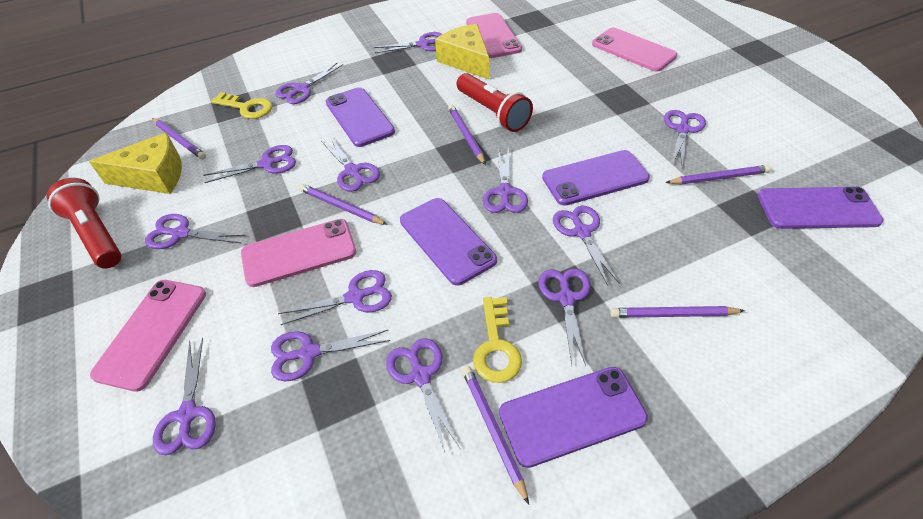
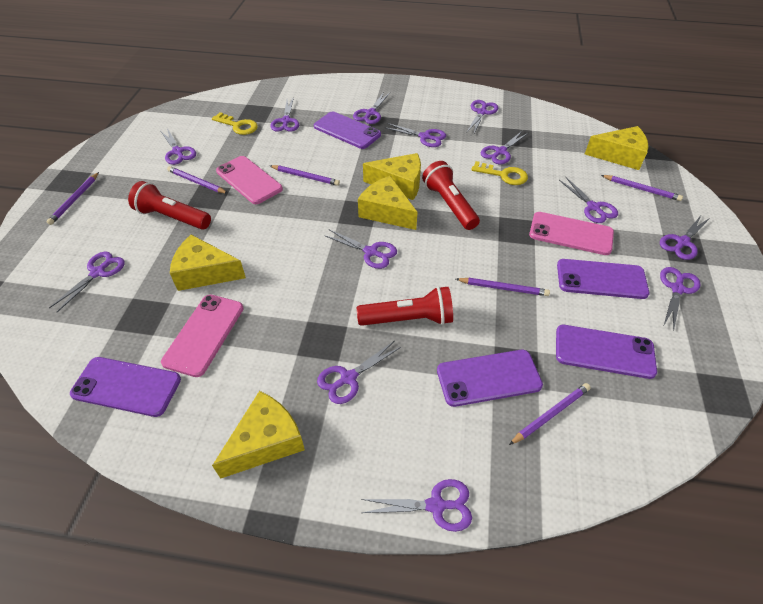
pink phone: [90,280,206,392] [241,219,356,287] [466,13,522,58] [592,28,677,72] = 4 -> [161,295,244,377] [216,156,283,204] [529,212,614,255] = 3
red flashlight: [47,178,121,269] [457,73,533,132] = 2 -> [128,181,211,230] [357,286,453,326] [422,161,480,230] = 3
yellow cheese: [89,132,182,194] [435,24,489,79] = 2 -> [170,235,246,291] [212,391,305,479] [358,176,418,230] [363,153,421,200] [585,126,648,170] = 5

